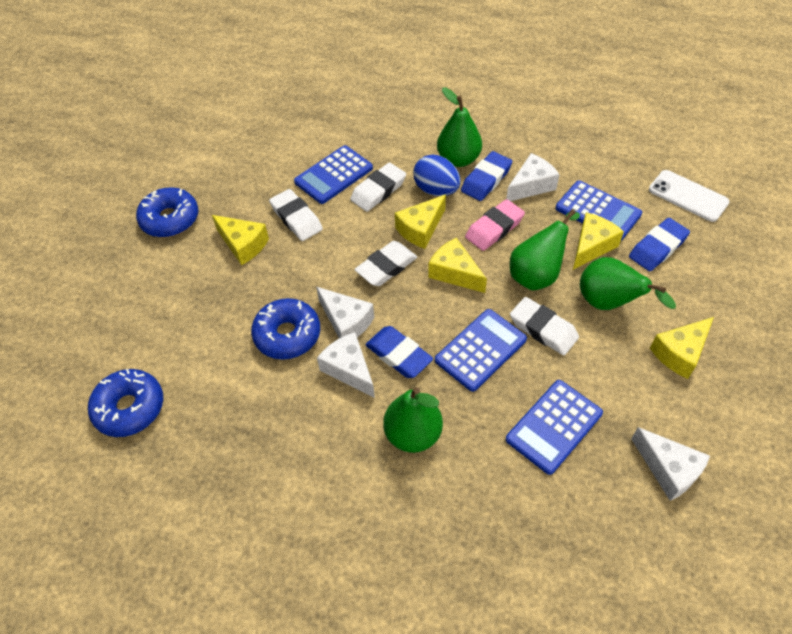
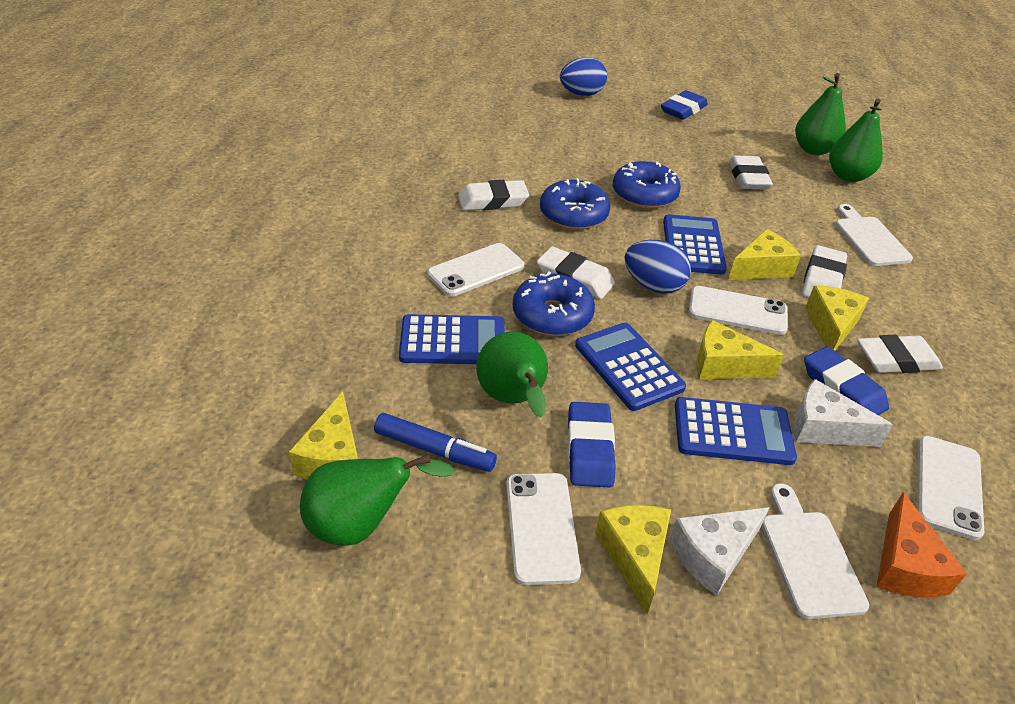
blue egg: [413,155,461,196] = 1 -> [560,57,607,96] [625,240,691,294] = 2
blue marker: none = 0 -> [374,413,497,472] = 1
orange cheese: none = 0 -> [876,492,967,597] = 1
pink eraser: [465,199,525,251] = 1 -> none = 0
white cheese: [316,287,374,338] [317,332,375,398] [506,153,560,201] [631,427,710,501] = 4 -> [669,507,770,596] [794,379,893,447] = 2
white cutting board: none = 0 -> [761,483,869,619] [835,204,913,266] = 2
white eraser: [269,189,323,241] [350,162,406,212] [355,241,417,286] [510,297,579,355] = 4 -> [458,180,529,210] [537,246,615,299] [729,155,773,190] [802,245,847,298] [857,335,943,373] = 5
white phone: [649,170,730,222] = 1 -> [427,243,524,297] [506,473,581,585] [689,286,788,335] [917,436,984,540] = 4

